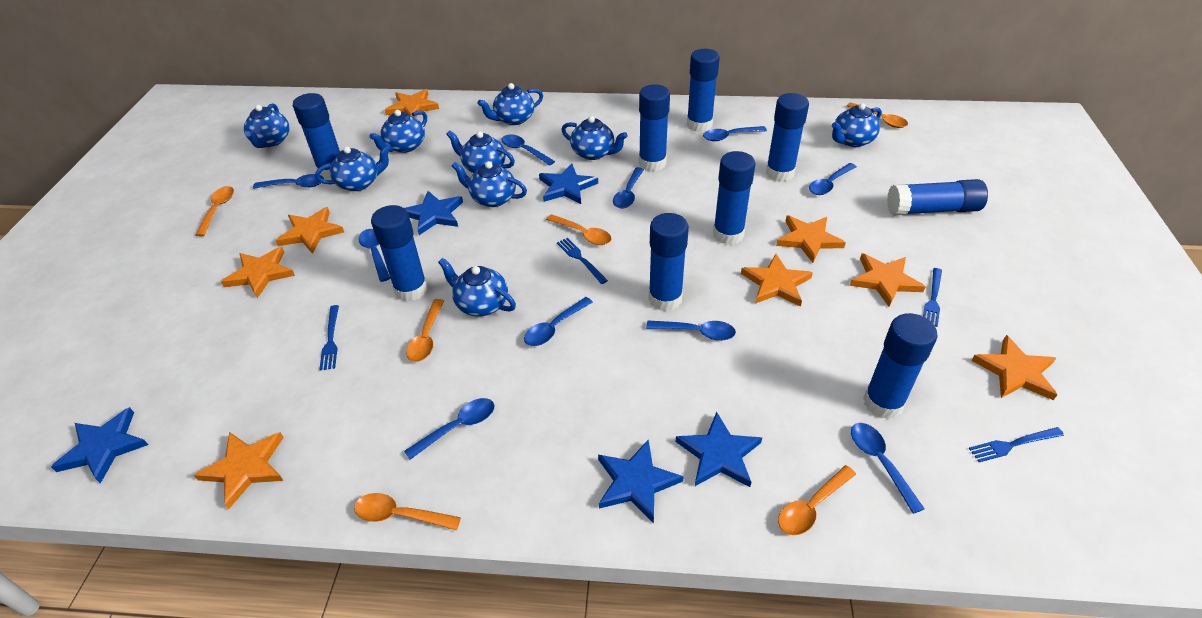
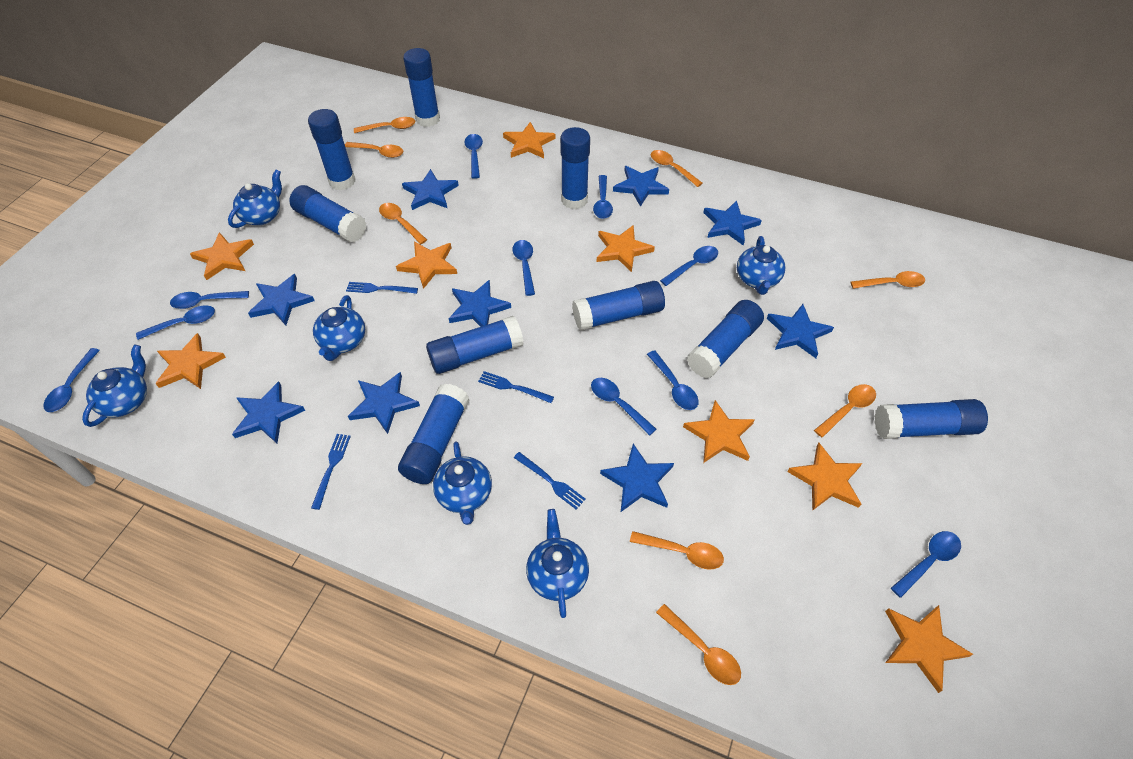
blue star: [51,407,148,484] [404,191,463,235] [539,163,598,204] [598,440,684,523] [676,412,762,487] = 5 -> [232,381,305,443] [248,274,315,325] [348,372,420,434] [402,169,459,210] [449,280,511,327] [600,444,674,512] [613,166,669,207] [703,200,762,246] [767,304,834,358] = 9
blue teapot: [244,103,289,148] [315,145,391,191] [369,110,427,153] [438,258,516,316] [446,130,515,173] [452,161,527,207] [477,83,543,125] [561,116,628,160] [832,103,882,147] = 9 -> [82,345,147,427] [228,170,282,228] [313,295,365,361] [433,441,492,525] [526,509,589,618] [737,236,785,295] = 6
orange spoon: [195,186,234,236] [354,493,461,530] [406,299,444,362] [546,214,611,245] [778,465,856,535] [847,102,908,128] = 6 -> [345,142,403,158] [354,117,415,133] [379,203,427,244] [630,531,724,570] [651,150,703,187] [656,604,741,685] [814,384,876,438] [851,271,925,289] = 8

